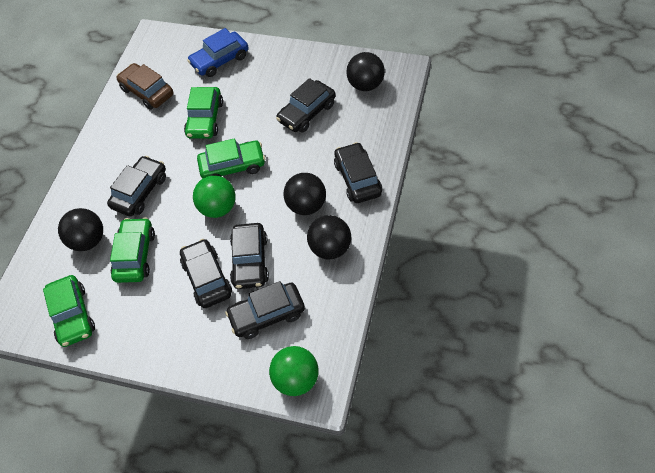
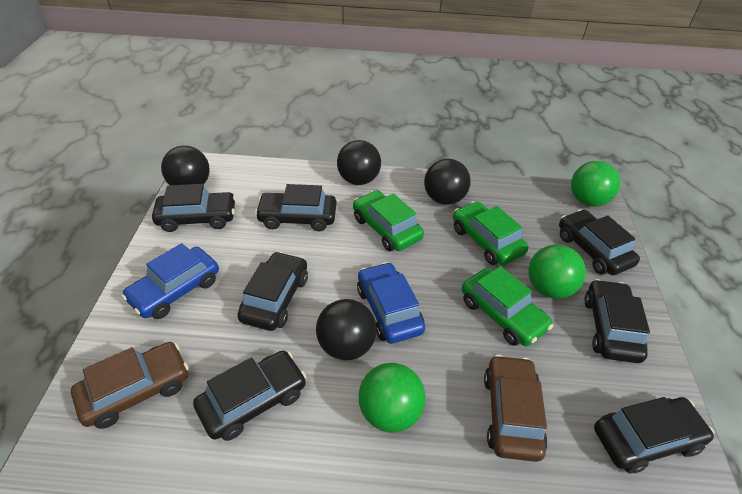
black car: [107,156,166,216] [180,239,232,308] [225,281,305,339] [230,223,269,289] [276,78,336,132] [334,142,382,203] = 6 -> [152,184,236,232] [193,351,306,441] [237,251,308,331] [255,184,336,231] [559,209,640,275] [584,279,650,363] [594,397,714,473] = 7
blue car: [187,28,249,77] = 1 -> [121,243,219,319] [357,262,425,344] = 2
brown car: [117,63,173,110] = 1 -> [71,342,189,429] [484,355,548,462] = 2
green ball: [193,176,236,218] [269,346,318,396] = 2 -> [359,363,426,433] [528,244,586,299] [571,161,620,207] = 3
green car: [43,275,95,347] [110,217,155,283] [184,87,223,139] [197,138,265,179] = 4 -> [353,190,424,251] [453,201,529,265] [462,266,553,346] = 3

